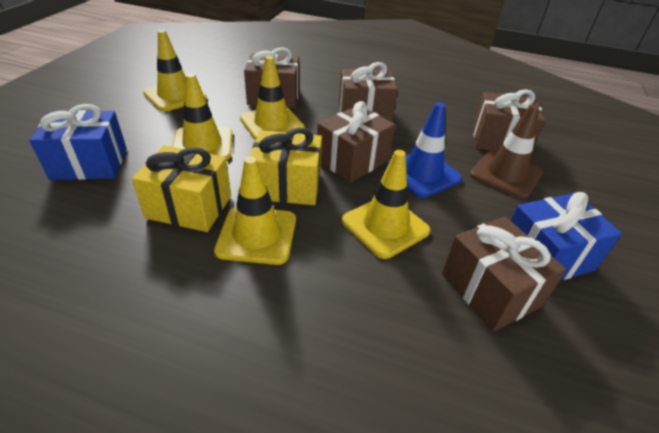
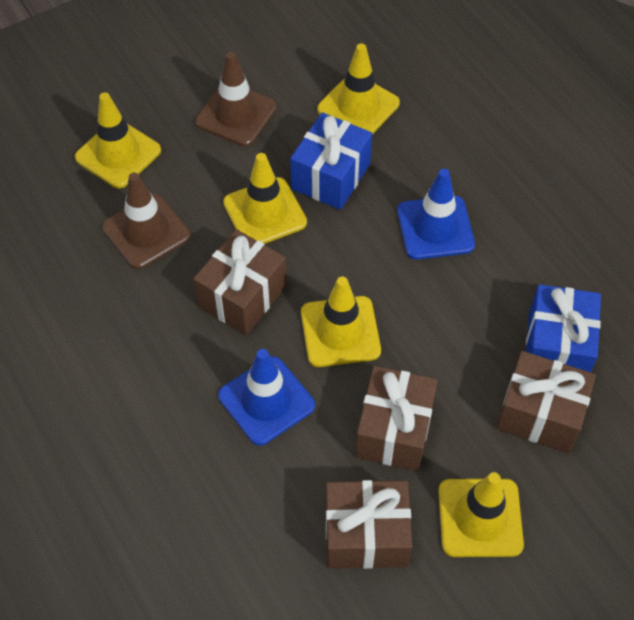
blue traffic cone: [385,102,462,198] = 1 -> [218,349,315,446] [397,169,475,260] = 2
brown gift: [244,47,299,108] [317,101,395,183] [339,62,398,122] [442,217,566,331] [473,89,545,151] = 5 -> [193,229,287,335] [326,480,412,569] [355,366,438,471] [496,351,596,453] = 4
brown traffic cone: [470,104,543,199] = 1 -> [102,172,190,269] [195,52,277,146] = 2
yellow gift: [132,145,231,232] [250,128,322,205] = 2 -> none = 0

